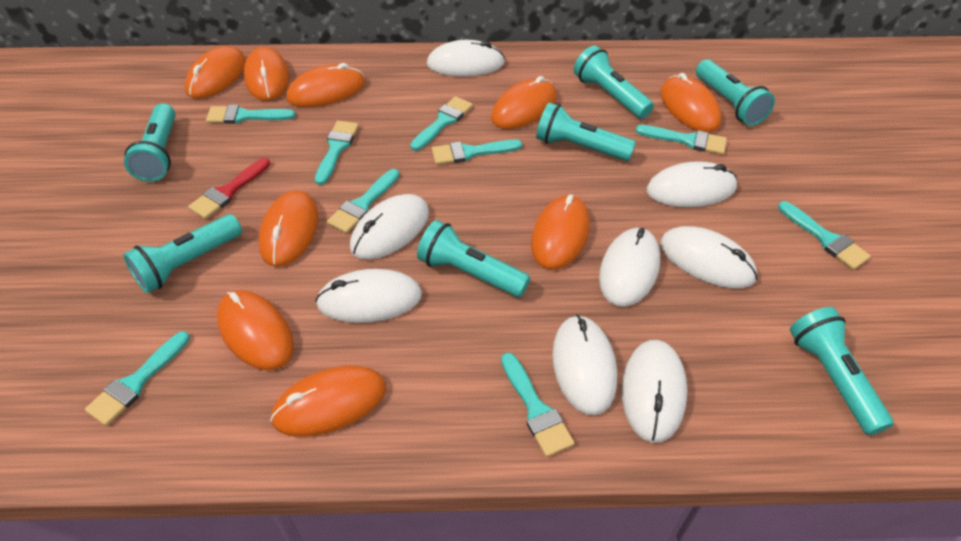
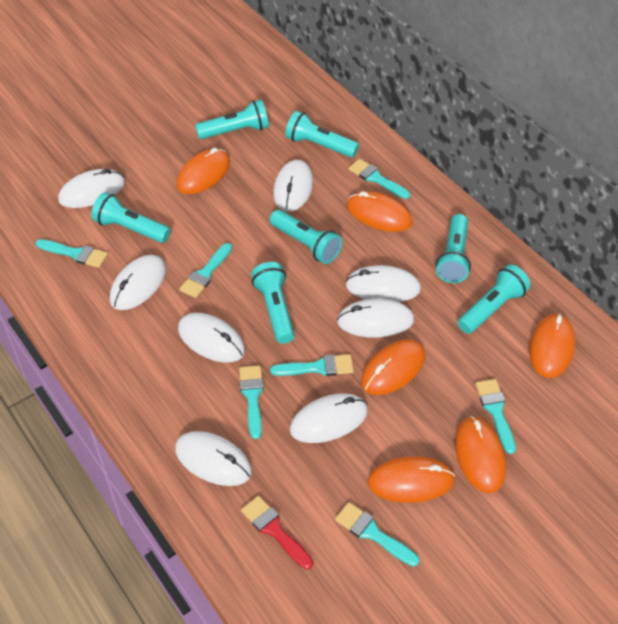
orange mouse: [185,46,246,99] [217,290,294,370] [244,47,289,101] [259,190,318,267] [270,366,386,437] [286,63,365,107] [491,76,557,129] [531,194,590,270] [660,73,721,132] = 9 -> [177,148,230,194] [347,191,412,232] [361,339,425,395] [368,456,455,503] [455,416,506,493] [529,313,575,378] = 6
turquoise brush: [85,331,190,426] [206,105,296,124] [315,121,359,185] [327,169,399,233] [410,96,473,151] [432,140,522,165] [501,353,574,457] [636,125,727,155] [778,201,871,270] = 9 -> [36,239,108,268] [179,243,232,298] [239,365,263,439] [270,354,354,376] [335,502,419,567] [348,159,410,199] [475,379,516,454] = 7

